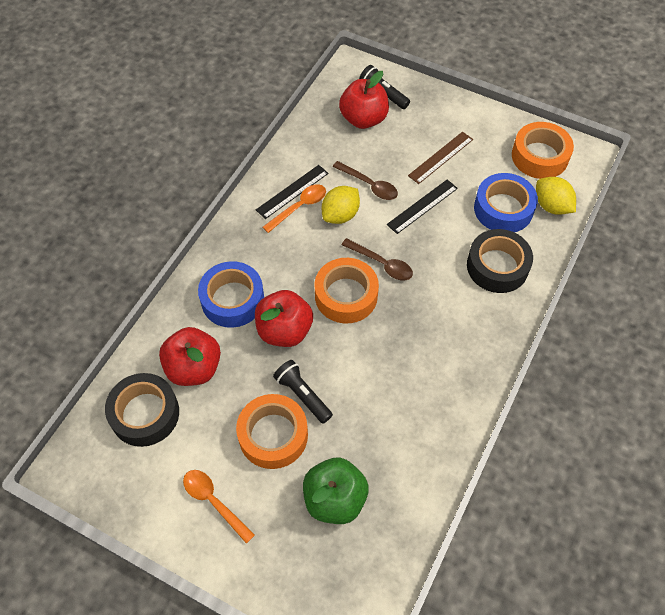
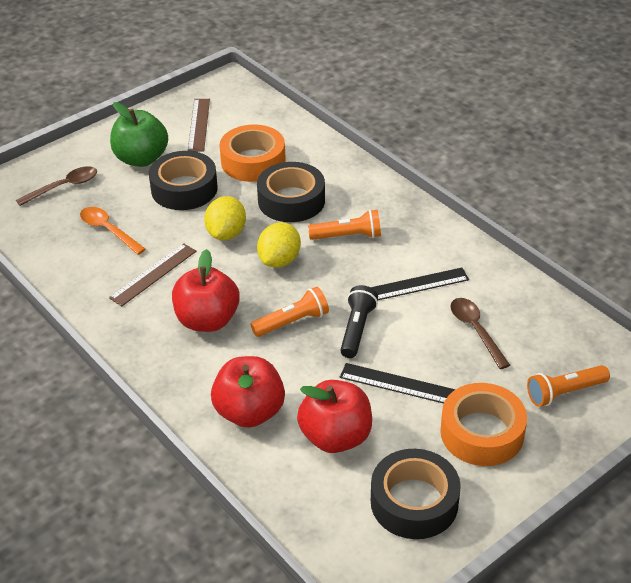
black flashlight: [273,360,333,424] [359,65,410,109] = 2 -> [340,285,378,358] = 1
black tape: [105,373,179,447] [467,229,533,293] = 2 -> [149,151,218,210] [257,162,325,222] [371,449,461,539] = 3
blue tape: [198,261,264,328] [474,173,538,232] = 2 -> none = 0
brown ruler: [408,132,473,184] = 1 -> [109,243,196,306] [188,99,210,152] = 2
orange flashlight: none = 0 -> [250,287,329,337] [308,210,381,240] [527,365,610,407] = 3
orange spoon: [183,470,255,544] [263,184,326,233] = 2 -> [80,207,146,255] = 1
orange tape: [236,394,308,469] [315,258,379,323] [512,122,574,179] = 3 -> [219,125,286,182] [440,383,527,466] = 2

